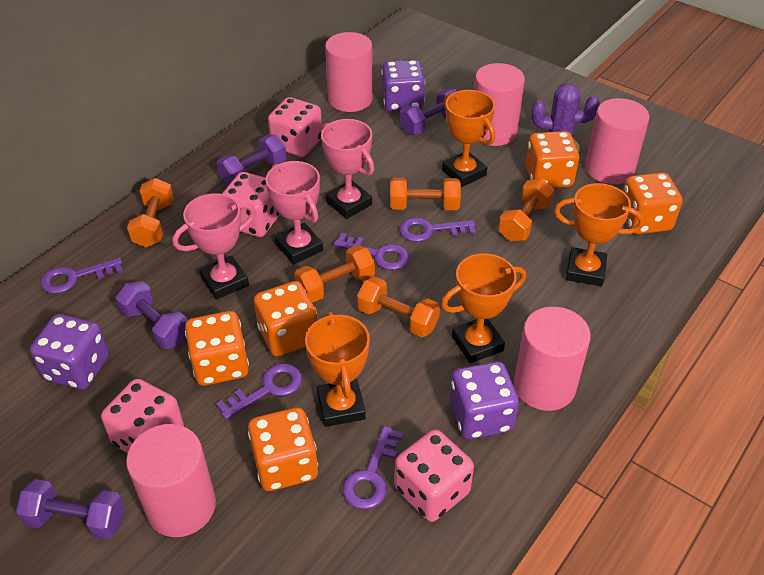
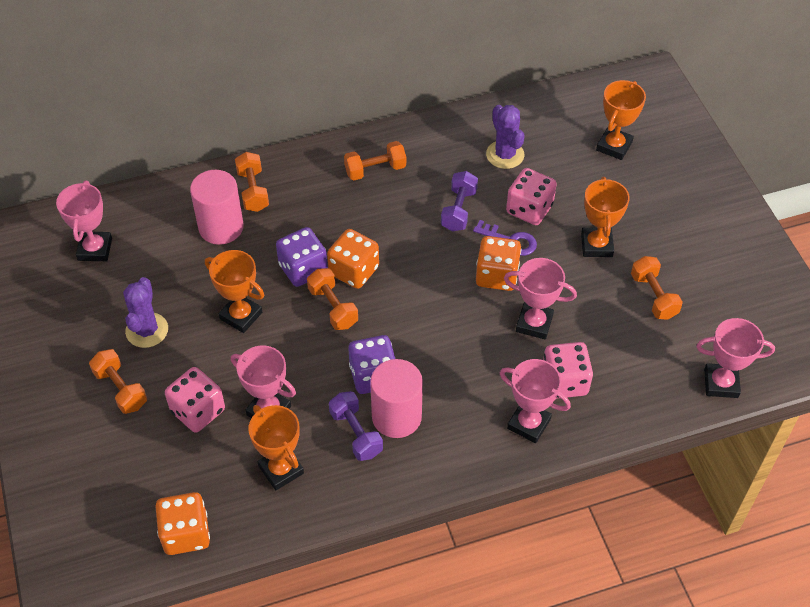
orange dice: [185,311,249,386] [248,407,318,491] [254,281,317,356] [526,131,579,188] [623,172,682,234] = 5 -> [155,492,210,555] [327,229,379,289] [476,236,521,291] = 3
pink cylinder: [126,424,216,537] [325,32,373,112] [474,63,525,146] [514,307,591,411] [585,98,650,184] = 5 -> [190,170,243,245] [370,359,423,438] = 2
pink dice: [101,379,184,453] [222,172,280,237] [268,97,322,157] [395,429,474,522] = 4 -> [165,367,225,433] [506,168,557,225] [543,342,593,399] = 3
pink trophy: [173,193,256,299] [266,161,323,264] [321,119,374,219] = 3 -> [56,181,112,261] [231,346,296,418] [500,359,571,443] [504,258,577,339] [696,318,775,398] = 5
purple cactus: [532,83,600,152] = 1 -> [123,277,168,348] [486,105,524,169] = 2
purple dice: [30,314,109,390] [381,59,425,112] [450,361,519,440] = 3 -> [276,227,328,287] [348,335,396,394] = 2
purple dumbbell: [16,479,125,540] [116,281,187,349] [217,135,286,186] [400,89,457,135] = 4 -> [329,391,383,461] [441,171,478,232] = 2
purple key: [40,258,123,294] [216,363,302,420] [334,233,409,270] [343,426,404,509] [399,217,476,242] = 5 -> [473,220,537,256] = 1

